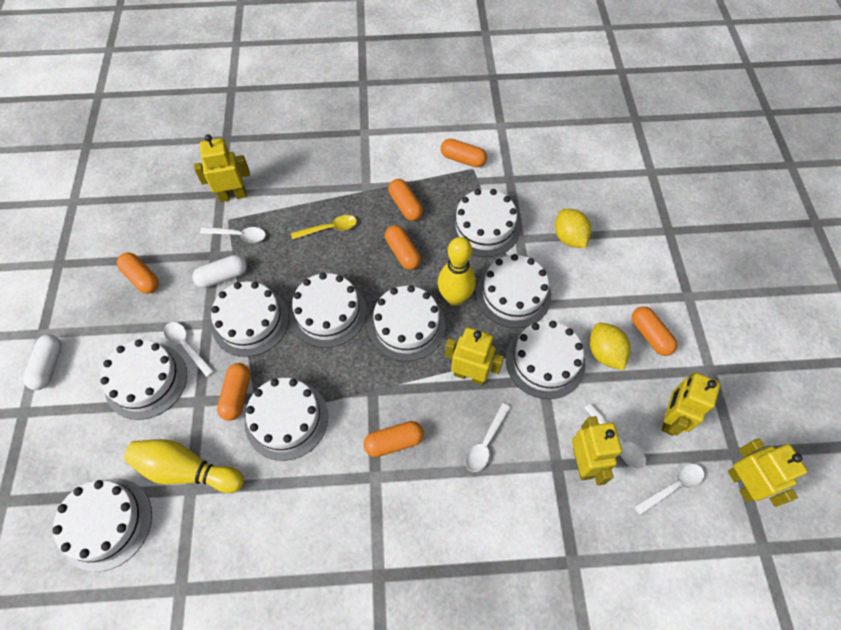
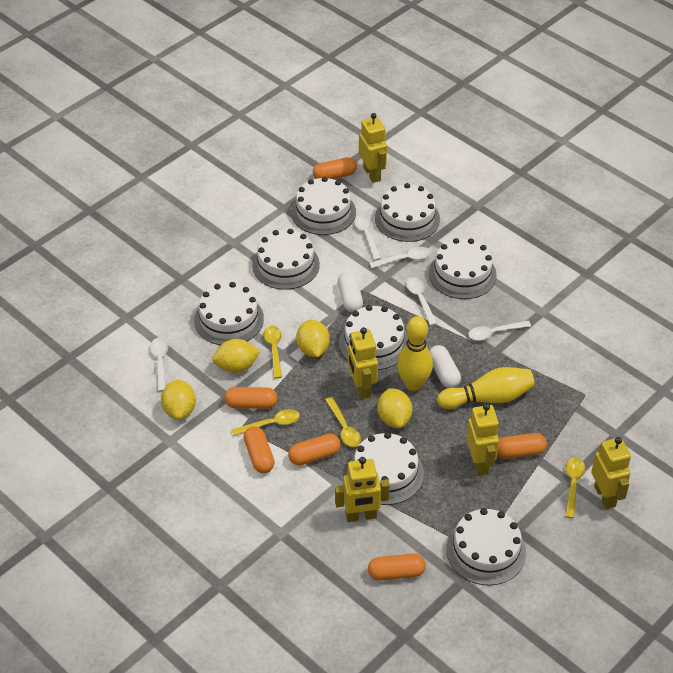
orange capsule: [117,252,159,294] [217,363,250,421] [364,421,424,457] [385,225,421,270] [388,179,423,221] [441,139,487,167] [631,306,677,356] = 7 -> [224,387,277,409] [243,426,275,473] [288,434,341,465] [313,157,357,179] [368,553,426,581] [497,433,547,459] = 6
white cake: [53,478,152,572] [100,339,187,420] [211,281,289,357] [245,378,328,461] [290,273,366,348] [368,285,445,361] [449,189,520,257] [476,254,551,328] [506,321,585,399] = 9 -> [194,282,264,345] [252,229,320,290] [291,177,356,235] [339,305,408,370] [347,432,424,505] [375,183,440,242] [429,238,497,299] [446,508,526,586] = 8
yellow lemon: [555,209,591,248] [590,323,631,370] = 2 -> [161,380,196,420] [212,339,261,373] [296,320,330,357] [377,388,412,428] = 4
yellow spoon: [291,215,357,240] = 1 -> [232,409,300,436] [264,325,282,379] [325,397,361,447] [565,457,585,518] = 4

